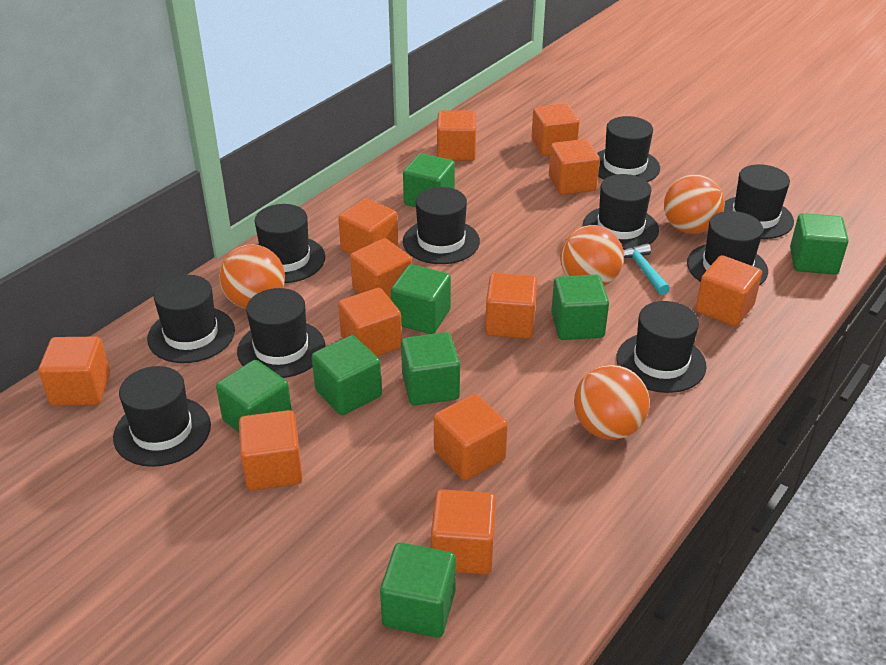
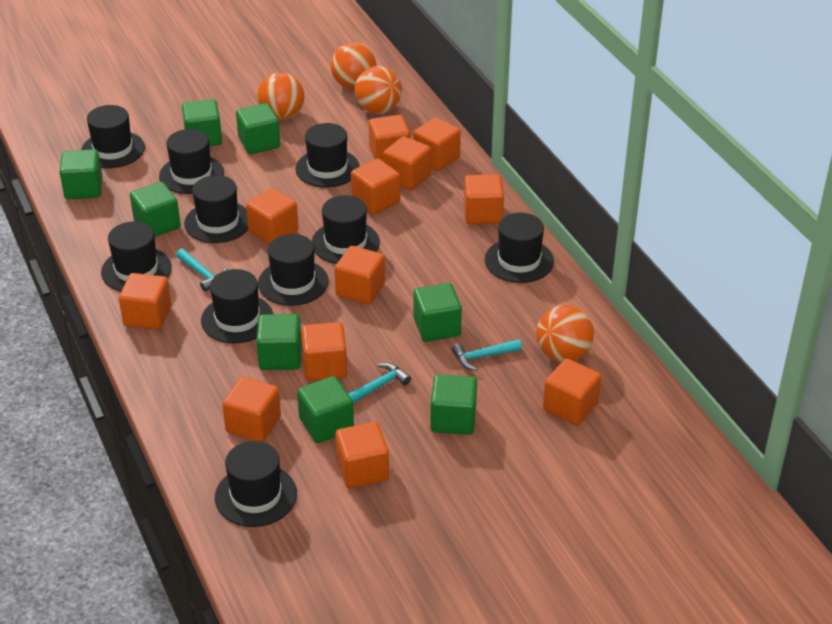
turquoise hammer: [623,243,670,295] = 1 -> [176,249,227,292] [348,363,411,403] [452,339,522,371] = 3

